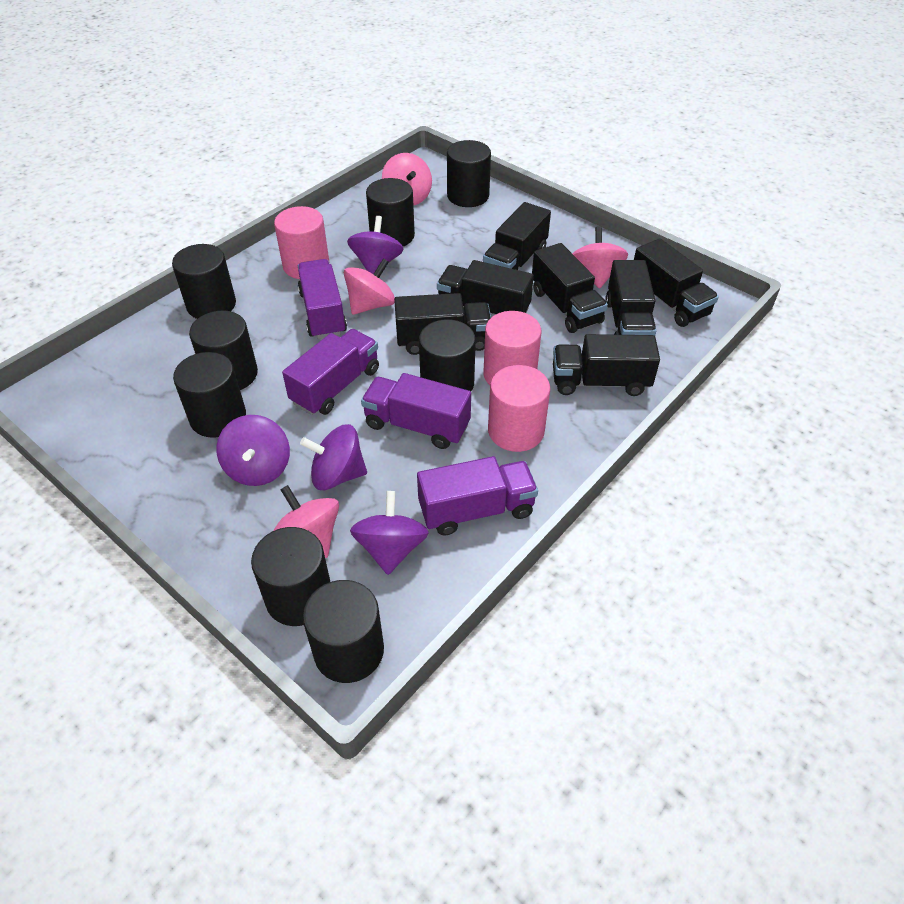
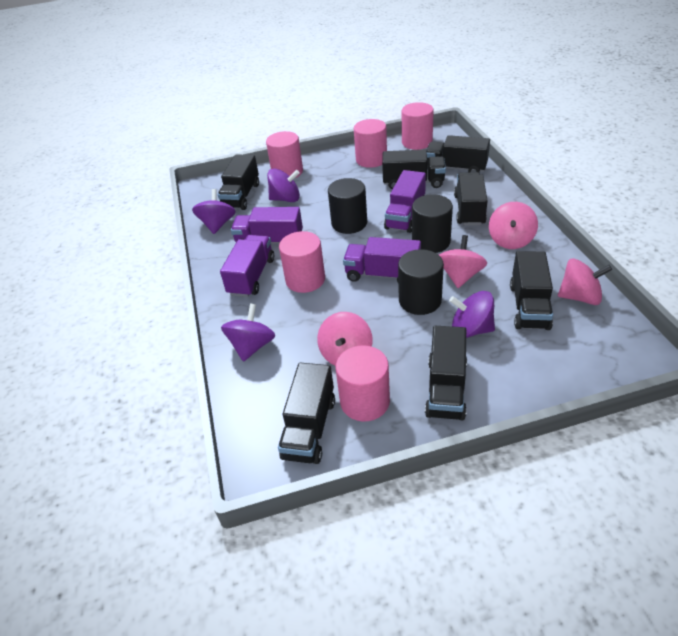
black cylinder: [172,244,236,319] [173,352,246,438] [189,311,258,390] [251,527,330,626] [303,580,384,683] [366,178,415,246] [419,319,476,391] [447,140,491,207] = 8 -> [328,178,367,234] [398,249,444,315] [412,194,453,253] = 3
pink cylinder: [274,206,329,279] [483,311,541,385] [488,365,550,452] = 3 -> [266,131,303,178] [279,231,325,293] [336,345,390,422] [354,119,387,168] [402,102,434,150] = 5

